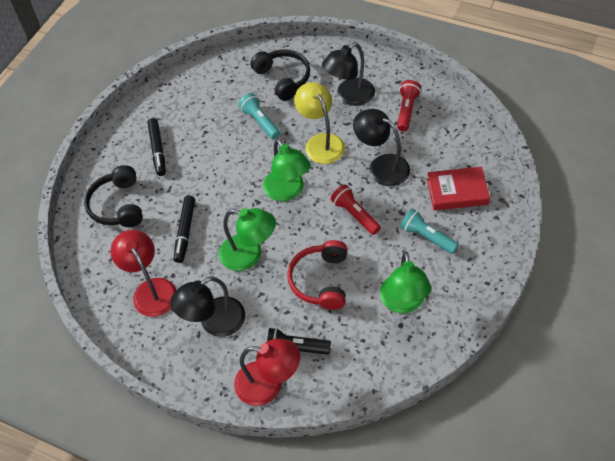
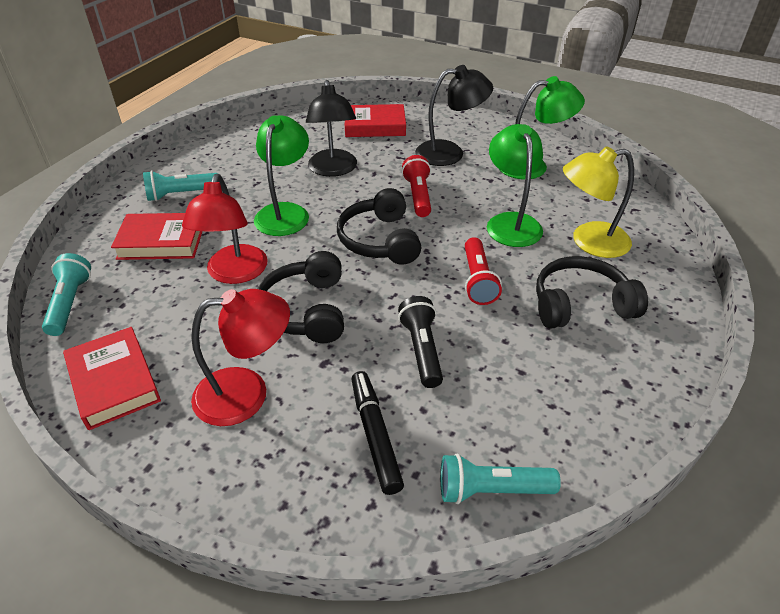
black headphones: [84,165,143,227] [250,50,310,101] = 2 -> [257,251,344,343] [337,188,421,265] [536,256,648,329] = 3
black lamp: [170,276,245,337] [322,43,375,106] [353,109,410,186] = 3 -> [306,80,357,177] [415,65,493,166] = 2
black marker: [148,118,166,176] [174,195,195,263] = 2 -> [351,371,404,495] = 1
red book: [427,167,490,210] = 1 -> [63,327,161,430] [111,213,203,260] [345,104,406,137] = 3
red headphones: [287,240,347,310] = 1 -> none = 0
turquoise flashlight: [238,93,280,139] [400,209,459,254] = 2 -> [42,253,91,336] [143,170,218,201] [440,454,561,504] = 3

